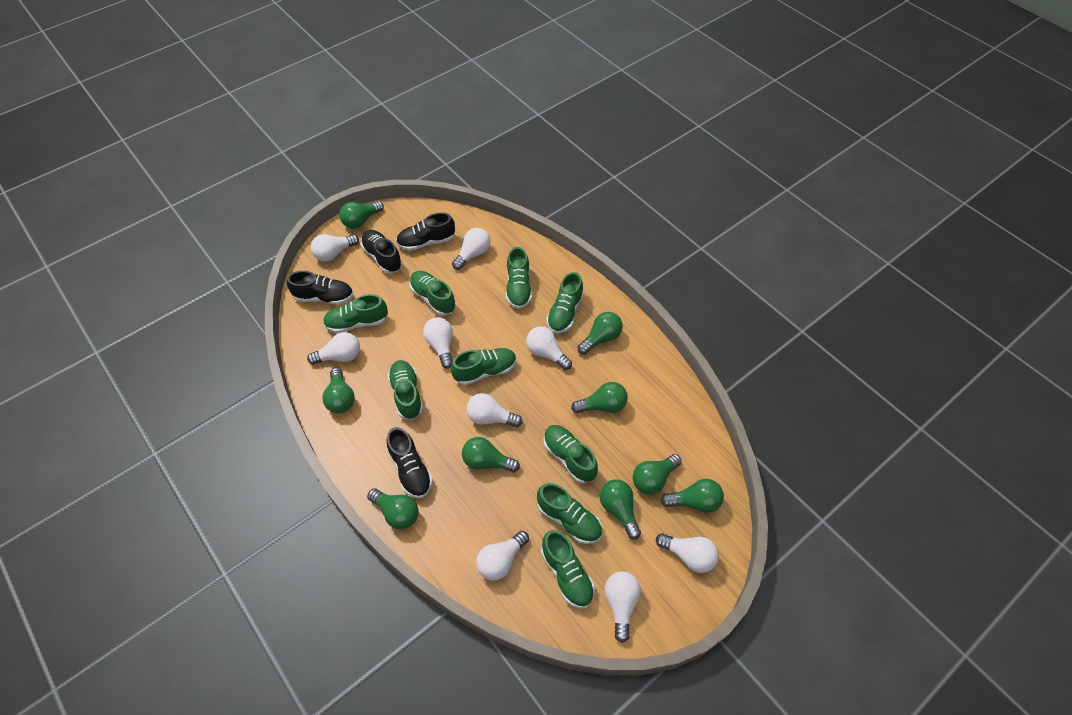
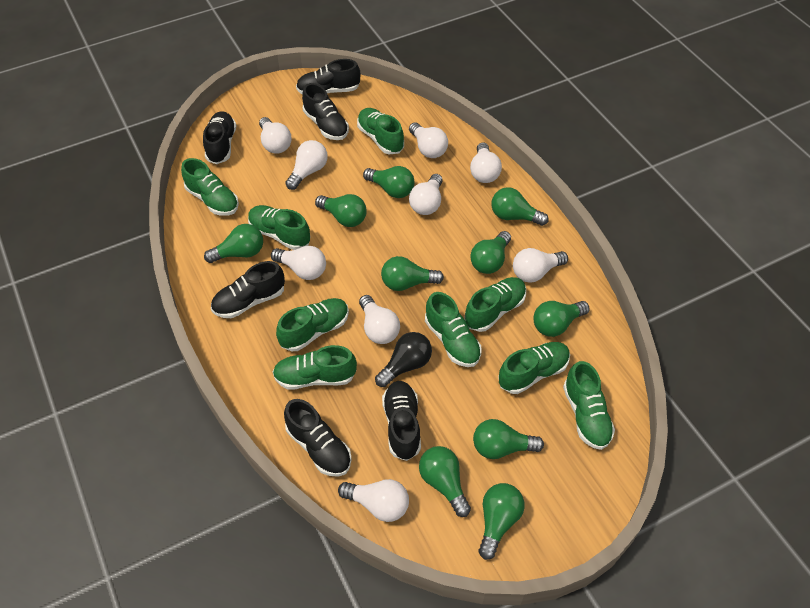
black light bulb: none = 0 -> [375,332,432,387] = 1
black shoe: [287,271,354,305] [361,230,403,274] [387,427,433,498] [396,213,455,251] = 4 -> [203,111,236,164] [211,261,285,318] [284,399,352,477] [296,59,360,94] [302,83,349,140] [382,381,421,461] = 6
green light bulb: [322,368,355,413] [339,201,384,229] [367,488,419,529] [462,437,520,472] [571,382,628,413] [578,312,623,354] [599,479,641,539] [633,454,682,494] [661,479,724,513] = 9 -> [204,224,263,263] [315,194,367,227] [363,166,415,198] [381,256,444,291] [419,446,471,517] [470,231,511,274] [473,419,544,459] [479,483,524,560] [491,187,549,226] [534,301,590,337] = 10

